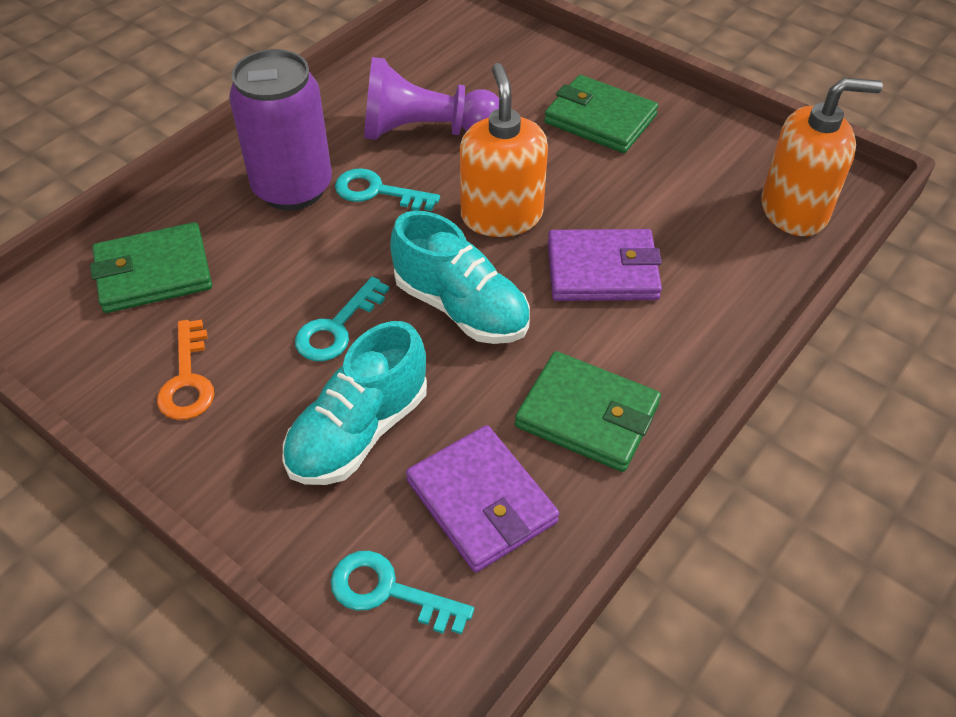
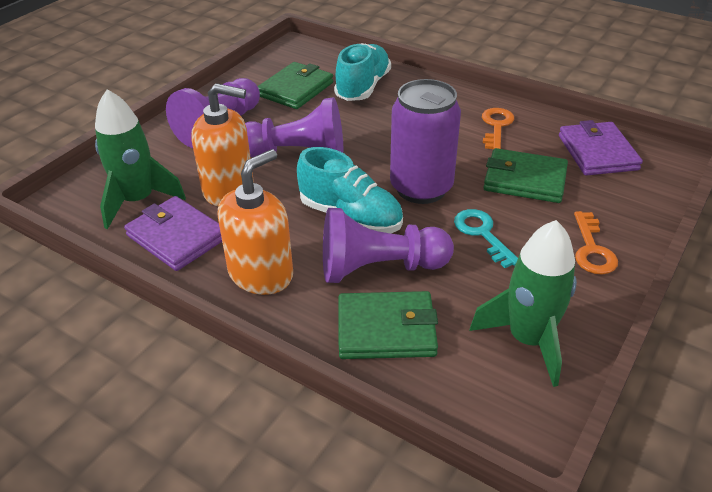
green rocket: none = 0 -> [95,89,186,229] [469,220,577,387] = 2
orange key: [157,320,214,420] = 1 -> [482,108,514,150] [574,211,618,275] = 2
purple pawn: [364,57,499,140] = 1 -> [166,78,260,148] [245,97,343,157] [323,208,454,283] = 3
turquoise key: [295,277,389,361] [331,551,474,634] [335,168,440,211] = 3 -> [454,209,518,268] = 1

